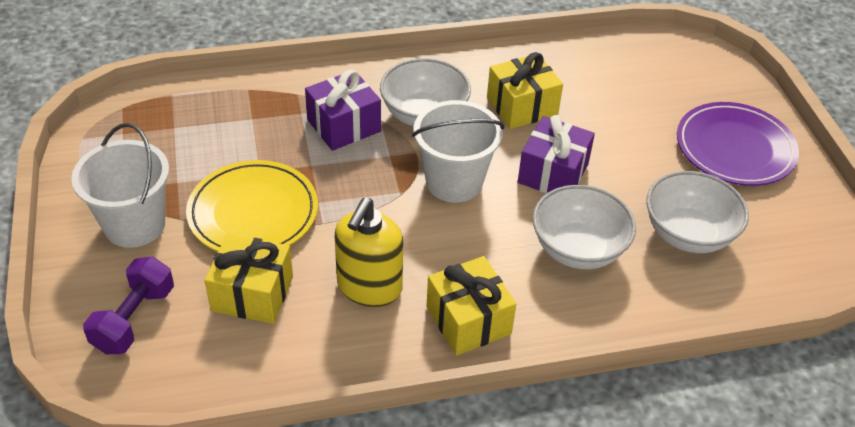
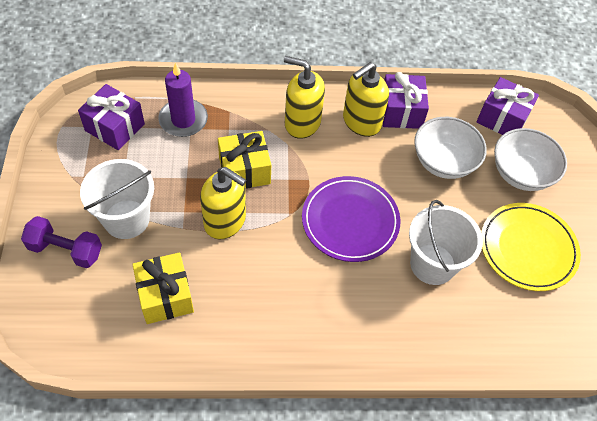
purple candle: none = 0 -> [158,62,208,137] = 1
purple gift: [305,70,381,151] [518,115,595,193] = 2 -> [78,84,145,150] [383,72,429,129] [477,77,539,135] = 3
white bowl: [380,58,471,126] [533,185,636,269] [646,171,749,253] = 3 -> [414,117,487,179] [494,128,567,191] = 2
yellow gift: [204,234,293,324] [427,256,516,356] [487,52,563,129] = 3 -> [132,252,194,324] [218,131,271,189] = 2
yellow soap dispenser: [335,198,403,307] = 1 -> [200,167,246,239] [284,56,325,139] [343,62,389,137] = 3

